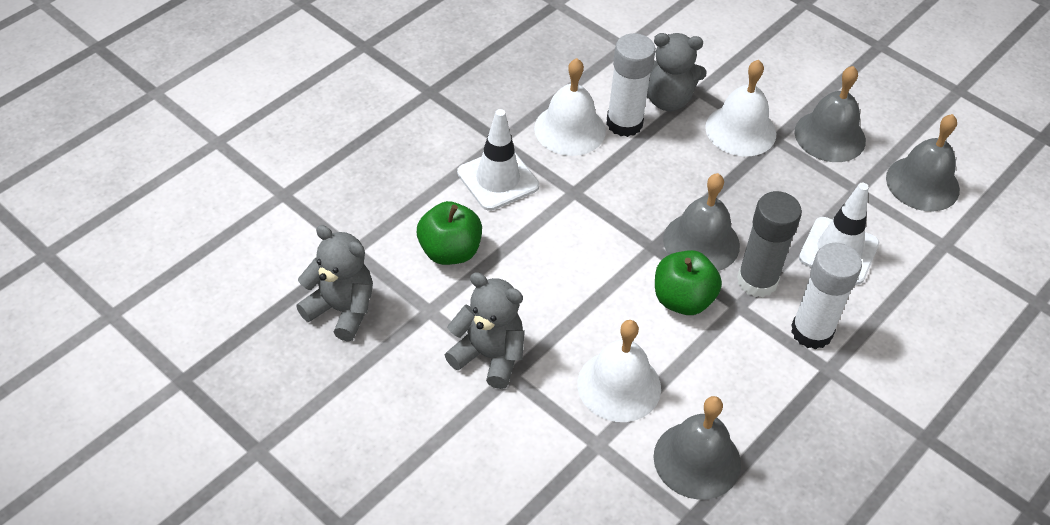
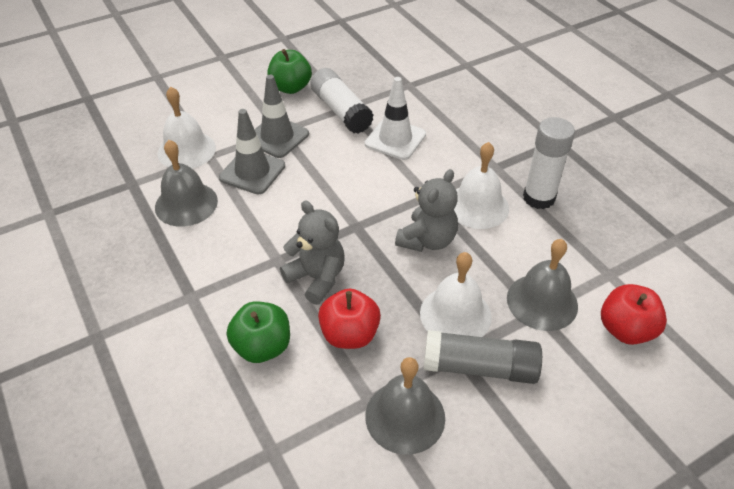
grey bell: [654,396,741,500] [663,173,740,271] [794,66,866,162] [886,114,960,211] = 4 -> [155,140,218,227] [365,357,445,455] [507,239,578,331] = 3
grey teddy bear: [296,225,373,342] [445,272,525,389] [647,33,707,111] = 3 -> [280,201,345,305] [395,169,458,252] = 2
grey traffic cone: none = 0 -> [219,109,285,194] [254,75,309,158] = 2
red apple: none = 0 -> [318,289,381,349] [601,284,667,345] = 2
white traffic cone: [457,109,539,211] [799,183,879,285] = 2 -> [365,77,426,160] = 1

